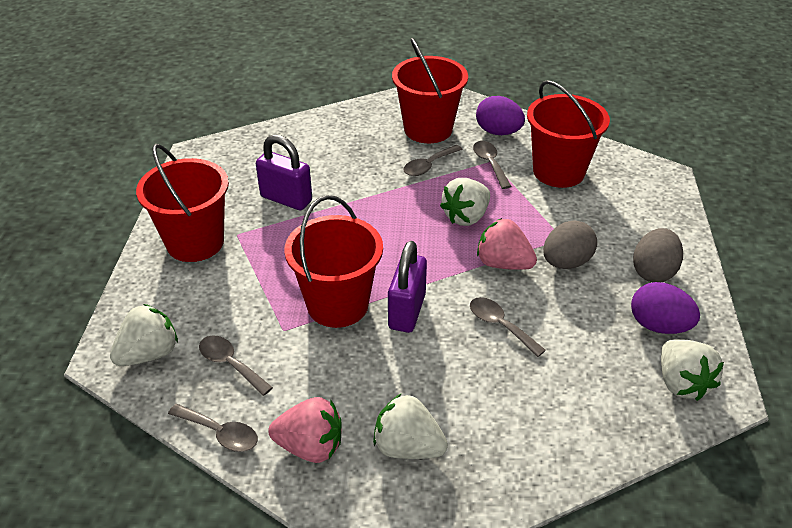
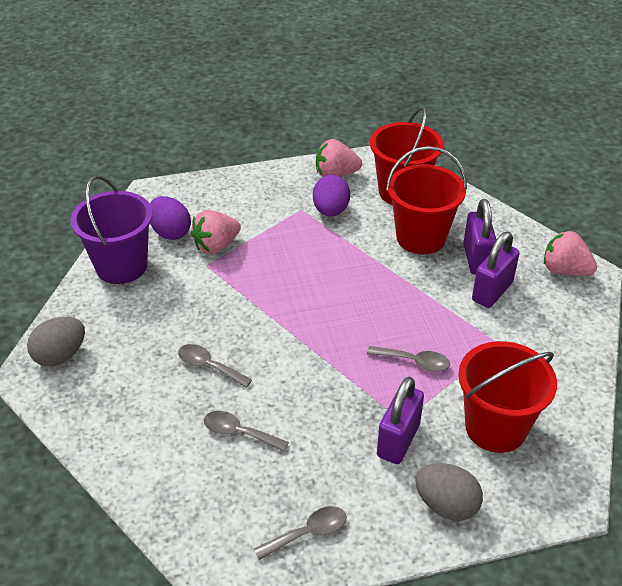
grey spoon: [168,404,258,452] [199,335,273,396] [403,145,463,176] [470,297,546,357] [473,141,512,189] = 5 -> [178,344,252,388] [204,411,289,452] [254,506,347,560] [367,346,450,372] = 4
pink strawberry: [268,397,342,463] [477,218,537,270] = 2 -> [191,210,241,254] [316,139,362,177] [544,231,597,276] = 3
purple bucket: none = 0 -> [70,175,153,284] = 1
purple padlock: [256,135,312,210] [388,241,427,333] = 2 -> [377,377,424,464] [463,199,497,275] [472,232,520,308] = 3
red bucket: [136,144,229,262] [284,195,383,328] [392,38,468,143] [527,80,610,188] = 4 -> [370,106,444,205] [386,146,467,254] [458,341,557,453] = 3
white strawberry: [110,304,178,366] [373,393,448,459] [440,178,490,226] [661,339,724,401] = 4 -> none = 0

